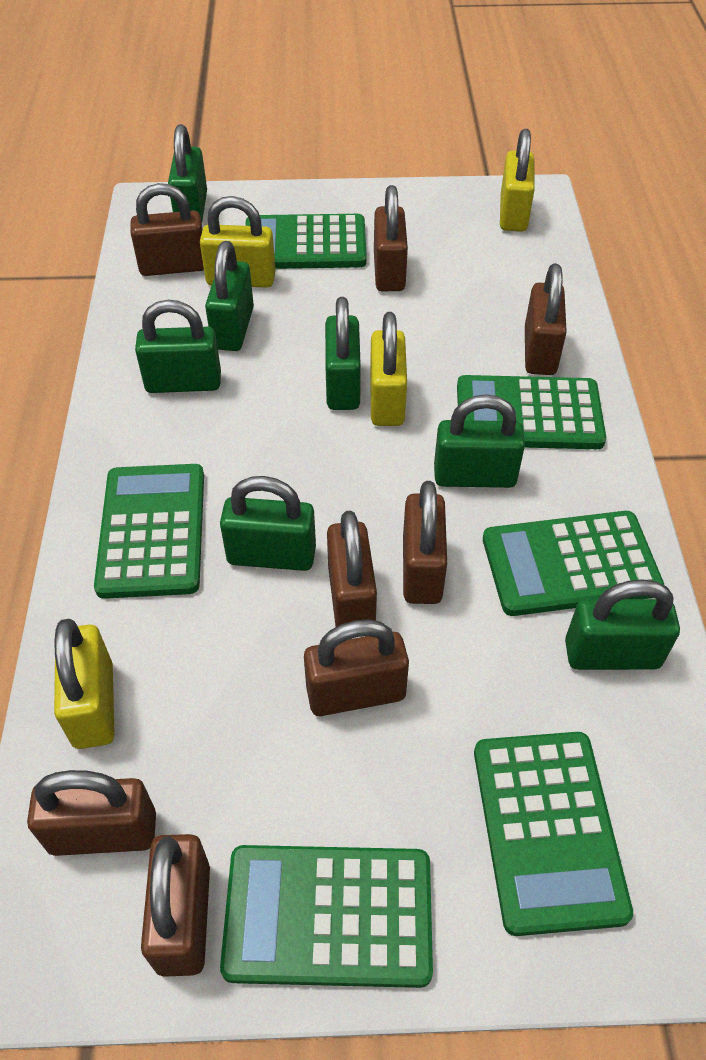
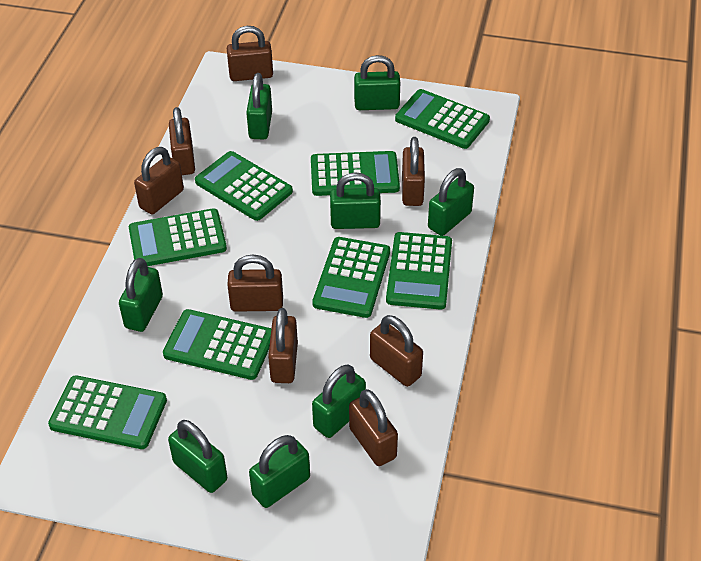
green calculator: [94,464,204,599] [220,845,433,988] [245,214,367,269] [457,375,606,449] [474,732,633,936] [483,511,664,616] = 6 -> [48,375,167,449] [129,208,227,266] [163,309,271,380] [195,151,293,221] [311,151,400,196] [312,237,390,318] [386,232,452,310] [395,89,490,149] = 8
green padlock: [135,300,221,393] [168,124,207,222] [205,241,254,351] [220,476,316,571] [325,297,361,410] [434,394,525,488] [565,579,680,670] = 7 -> [119,258,163,332] [168,420,227,493] [246,73,272,139] [249,435,310,508] [312,365,366,438] [330,172,381,229] [354,55,400,110] [428,168,474,236] = 8
yellow padlock: [54,619,115,749] [200,196,276,288] [370,312,407,426] [500,129,535,232] = 4 -> none = 0

